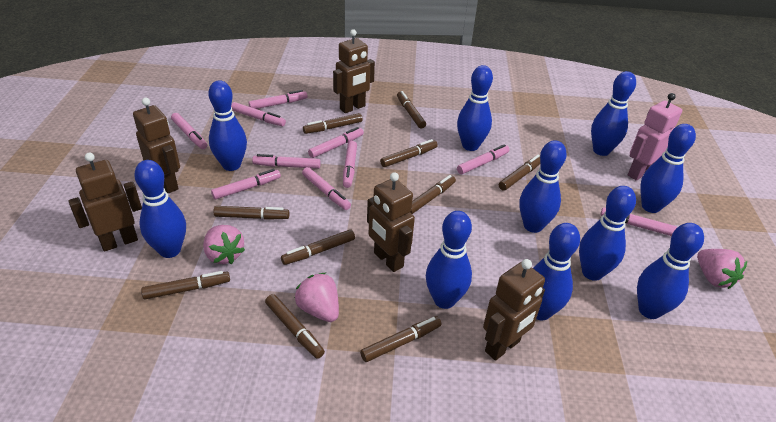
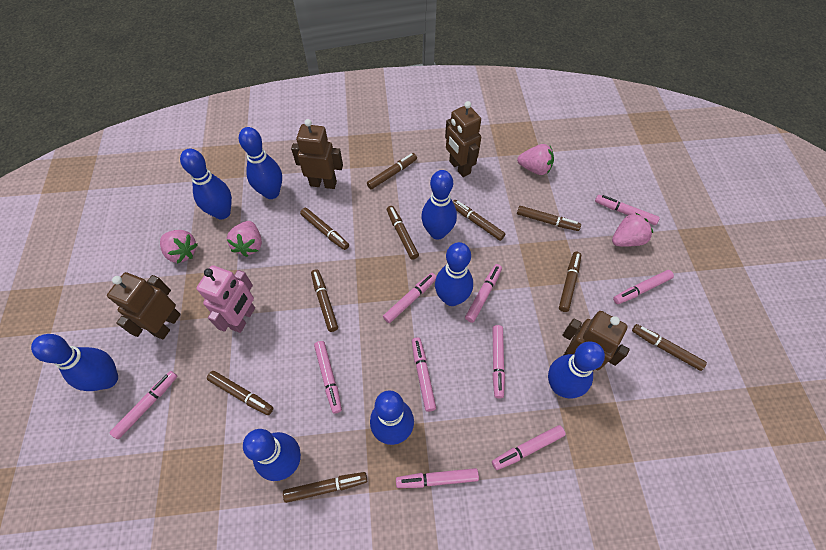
blue bowling pin: [134,160,186,258] [208,80,247,171] [426,211,472,309] [457,65,493,151] [519,140,567,233] [533,223,580,320] [579,186,636,281] [591,71,636,156] [637,223,704,319] [640,124,696,213] = 10 -> [31,334,118,391] [180,148,232,220] [239,127,282,199] [243,429,301,481] [370,390,414,445] [421,170,457,240] [435,242,473,306] [548,341,605,399] = 8
brown robot: [68,153,142,252] [133,98,180,193] [333,29,375,113] [367,172,415,272] [483,259,545,361] = 5 -> [107,272,181,340] [291,119,343,189] [445,101,481,177] [562,311,630,371] = 4
pink strawberry: [203,225,245,264] [295,273,339,322] [697,249,747,289] = 3 -> [160,230,198,264] [227,221,262,257] [517,144,554,175] [612,213,653,247] = 4

